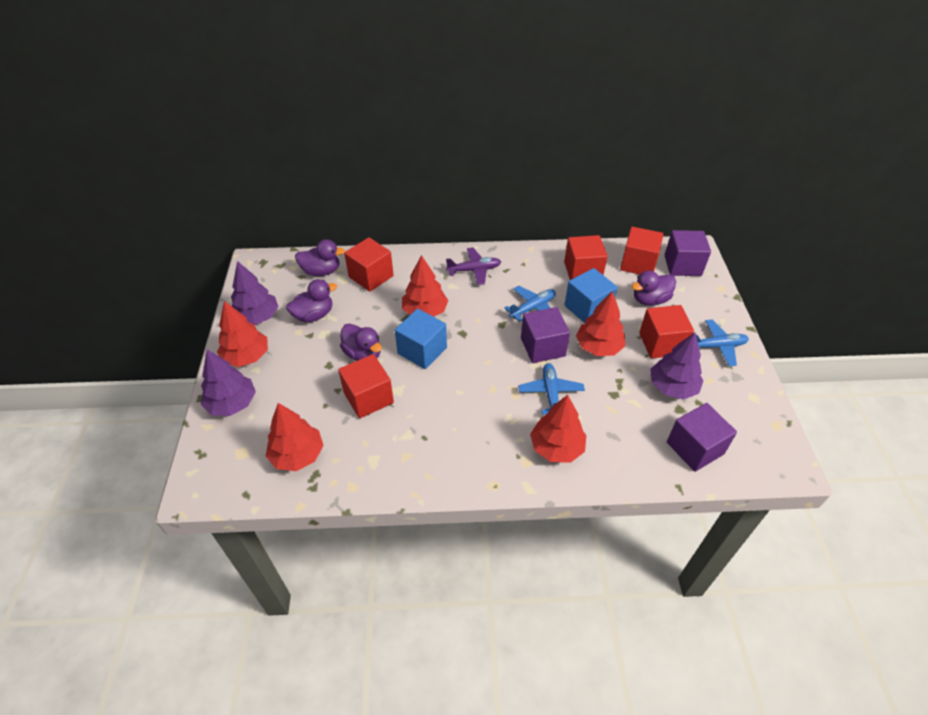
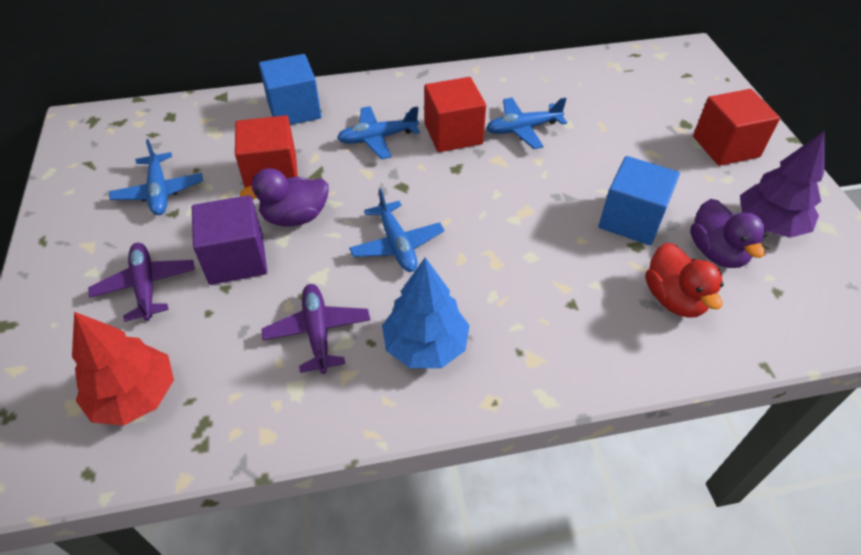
blue plane: [505,286,556,322] [518,363,585,415] [696,319,749,366] = 3 -> [109,139,203,215] [337,106,420,159] [349,188,444,272] [486,97,567,149] = 4
blue tree: none = 0 -> [382,257,470,368] = 1
purple cube: [521,307,570,363] [664,230,711,276] [667,403,737,472] = 3 -> [192,195,267,285] = 1
purple duck: [286,279,337,322] [295,239,345,276] [340,323,382,361] [631,270,676,306] = 4 -> [240,168,329,227] [690,199,767,268] = 2
purple plane: [446,248,501,285] = 1 -> [88,243,195,322] [262,284,370,374] = 2
purple tree: [201,350,256,416] [231,261,278,325] [650,333,703,399] = 3 -> [740,131,825,238] = 1
red cube: [338,354,394,418] [344,237,394,292] [564,235,608,280] [620,227,664,275] [639,305,694,359] = 5 -> [235,115,298,188] [424,77,486,152] [693,89,780,166] = 3
red duck: none = 0 -> [646,243,724,318] = 1
red tree: [217,301,268,367] [266,403,324,471] [402,255,448,317] [530,395,586,463] [576,291,625,356] = 5 -> [72,312,174,426] = 1

